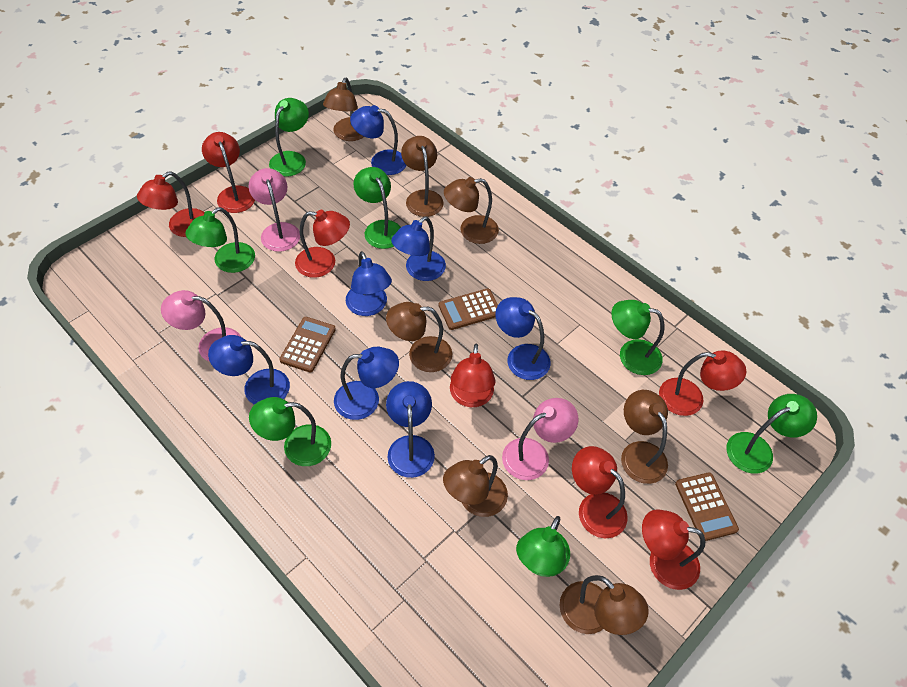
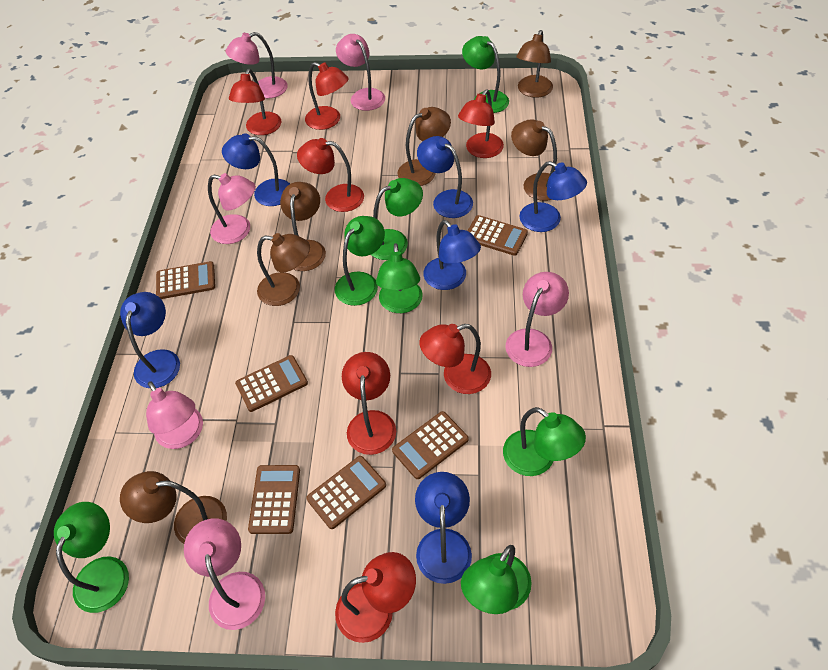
blue lamp: [208,335,290,405] [334,347,399,420] [346,251,392,316] [350,105,407,175] [386,381,435,478] [391,216,446,281] [495,297,551,380] = 7 -> [120,292,180,388] [222,133,290,206] [415,472,472,584] [417,136,473,218] [423,220,481,290] [519,161,587,232] = 6
brown calculator: [279,317,336,372] [439,288,498,330] [675,472,739,541] = 3 -> [156,261,215,299] [235,355,308,412] [248,465,300,534] [306,456,386,529] [392,411,469,479] [468,215,528,256] = 6
brown lamp: [323,77,364,141] [386,302,452,372] [401,136,443,217] [443,455,508,517] [444,177,499,244] [560,575,649,635] [621,390,668,484] = 7 -> [120,471,227,544] [257,233,310,306] [280,182,326,271] [398,107,451,186] [511,119,557,201] [516,30,553,98] = 6
pink lamp: [161,290,241,362] [248,168,300,252] [502,398,578,480] = 3 -> [146,381,203,449] [184,518,265,630] [208,173,256,244] [226,32,288,98] [336,34,385,111] [505,272,569,367] = 6

